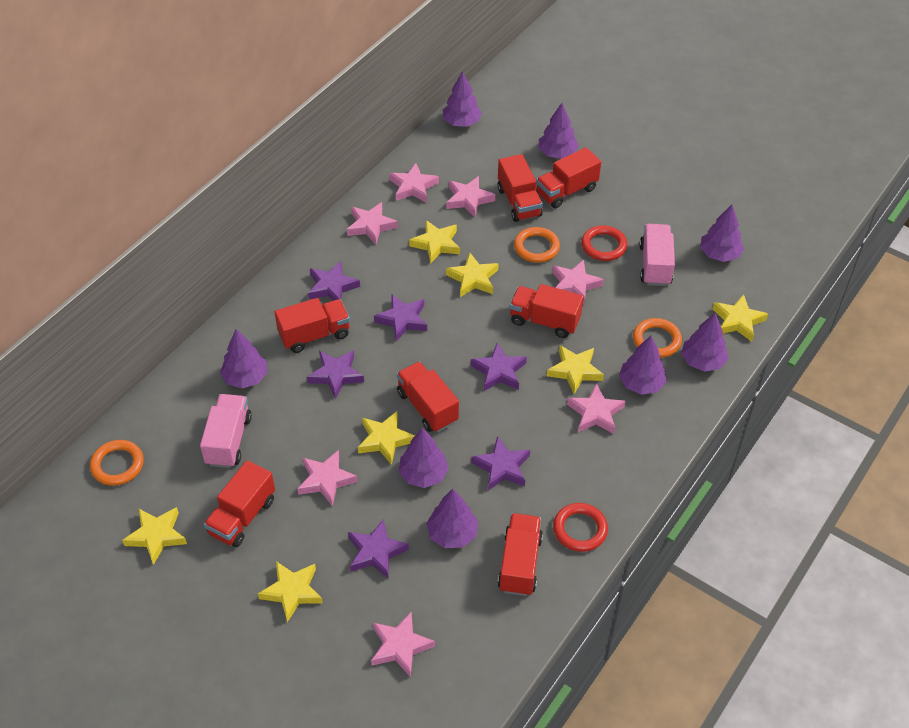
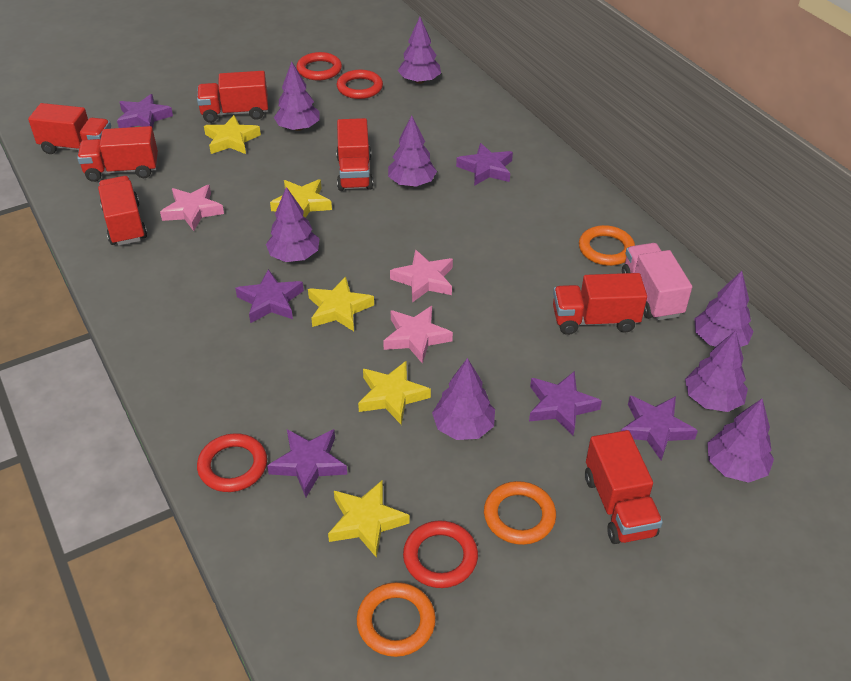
pink star: [297,450,358,506] [347,202,398,244] [371,611,435,677] [389,163,439,203] [446,176,495,217] [552,259,604,305] [567,383,626,434] = 7 -> [160,185,224,231] [383,306,453,364] [390,250,453,303] = 3
pink truck: [200,394,252,468] [639,224,675,286] = 2 -> [622,243,692,320] = 1
red ring: [553,503,608,552] [581,226,627,261] = 2 -> [197,433,267,492] [296,52,342,80] [337,69,383,99] [403,521,478,588] = 4
yellow star: [122,507,187,565] [258,561,323,622] [358,411,415,465] [409,220,460,264] [446,253,499,297] [547,345,604,394] [713,294,768,342] = 7 -> [204,115,261,154] [270,179,332,218] [308,277,374,331] [328,481,409,558] [358,361,431,425] = 5

